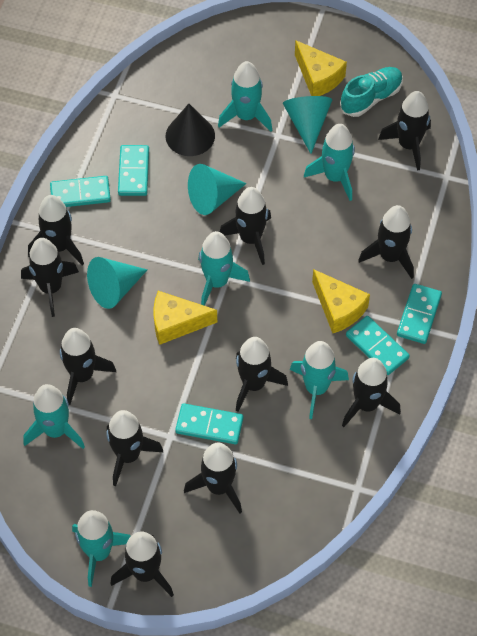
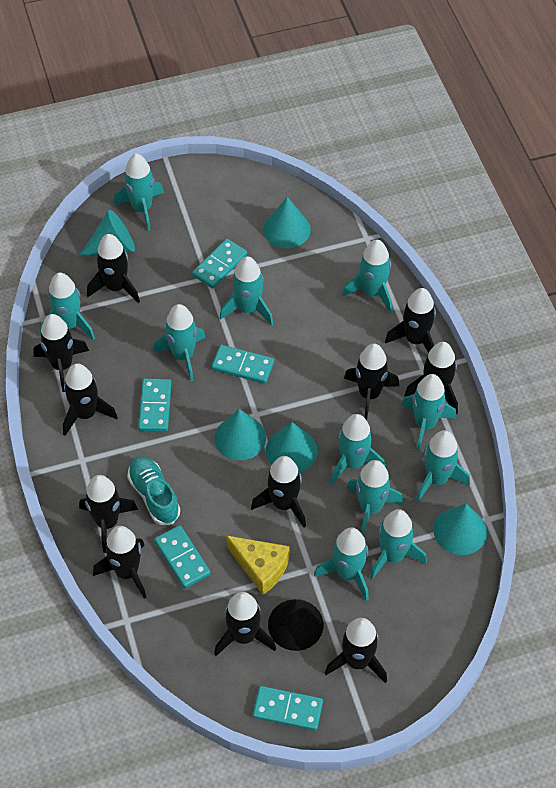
turquoise cone: [87,257,148,309] [188,164,247,215] [283,96,332,154] = 3 -> [79,210,135,256] [215,409,266,460] [263,197,311,248] [266,422,318,472] [433,504,487,555] = 5
turquoise rocket: [23,384,85,449] [72,510,131,587] [198,231,250,306] [218,61,272,132] [290,341,349,419] [304,124,355,201] = 6 -> [40,273,95,340] [114,153,164,231] [153,304,206,381] [220,256,273,326] [314,527,369,601] [330,414,385,484] [342,240,392,314] [347,460,403,536] [370,509,427,580] [401,374,456,451] [416,430,470,502] = 11
yellow cheese: [154,291,217,345] [295,40,347,96] [312,269,370,333] = 3 -> [226,535,290,595] = 1

